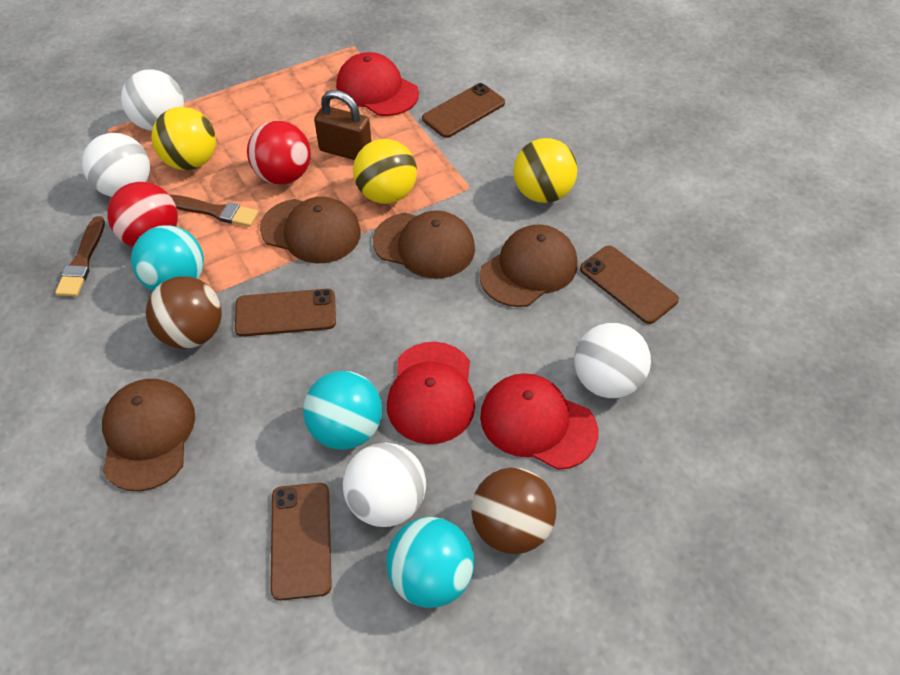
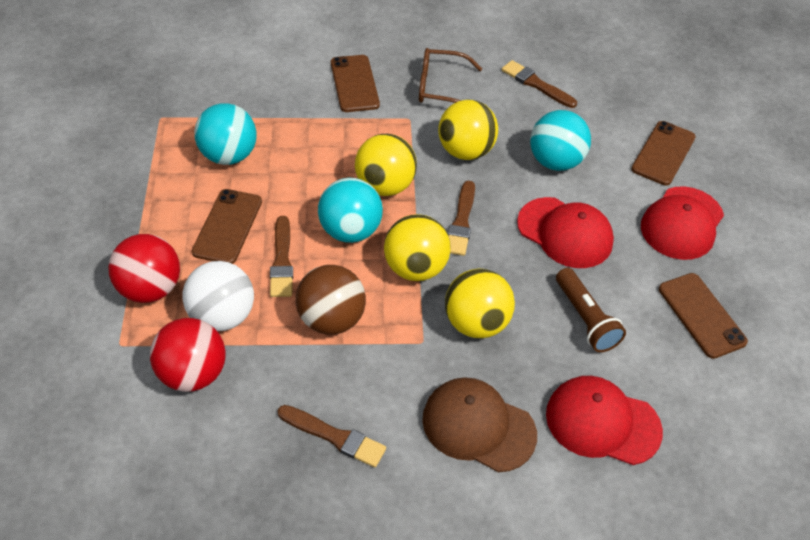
brown ball: [146,276,222,349] [471,467,556,554] = 2 -> [296,265,366,335] = 1
brown brush: [55,216,105,297] [170,195,259,227] = 2 -> [270,216,293,297] [277,405,386,467] [448,181,475,256] [502,60,577,108] = 4
brown cap: [102,379,195,491] [260,197,361,263] [373,210,475,279] [479,224,578,307] = 4 -> [422,377,537,472] = 1
brown flashlight: none = 0 -> [556,268,626,352] = 1
brown glasses: none = 0 -> [419,48,482,103] = 1
brown padlock: [314,90,371,160] = 1 -> none = 0
white ball: [82,133,150,197] [121,69,184,131] [343,443,426,527] [574,323,651,398] = 4 -> [183,261,254,331] = 1
yellow ball: [151,107,216,170] [353,139,417,204] [513,138,577,203] = 3 -> [355,134,417,196] [384,214,451,281] [438,100,498,160] [445,269,515,338] = 4

